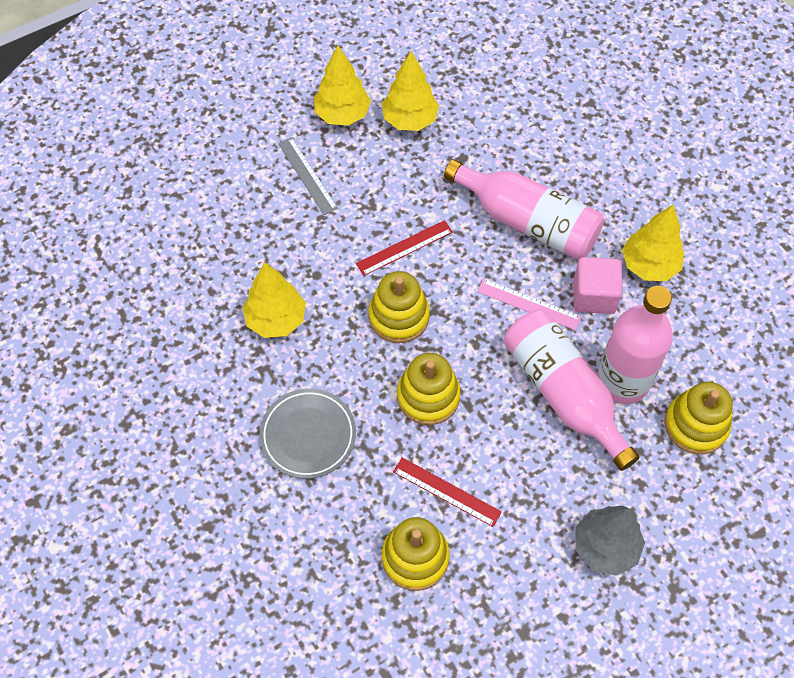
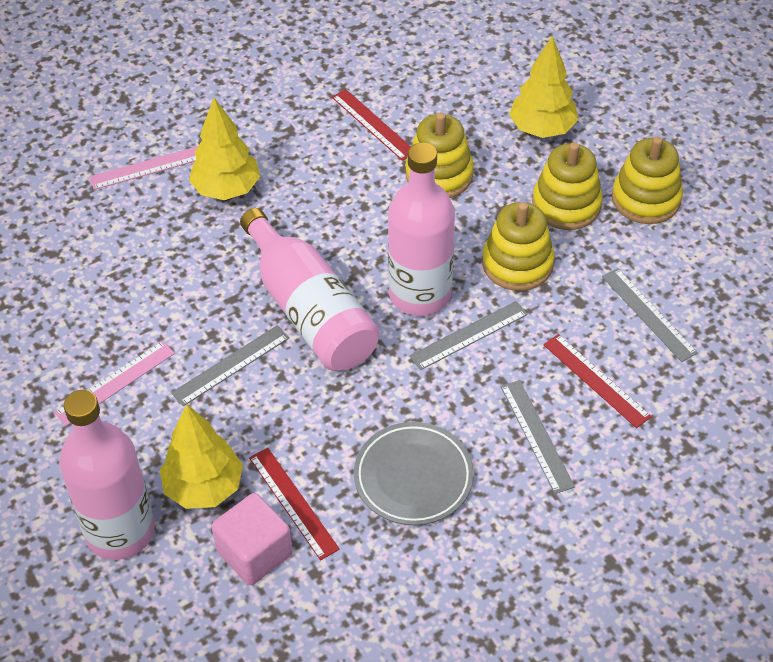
grey ruler: [278,137,338,215] = 1 -> [171,325,290,406] [409,301,528,370] [501,380,575,494] [602,268,698,362] = 4
grey tree: [575,506,645,576] = 1 -> none = 0
pink ruler: [477,279,582,330] = 1 -> [54,341,175,426] [89,146,198,190] = 2
red ruler: [356,220,453,276] [393,457,502,527] = 2 -> [249,448,340,560] [332,89,411,161] [543,334,652,428] = 3
yellow tree: [242,262,306,338] [314,45,371,126] [382,51,439,131] [622,204,684,281] = 4 -> [160,405,243,509] [189,98,260,200] [509,36,578,138] = 3

